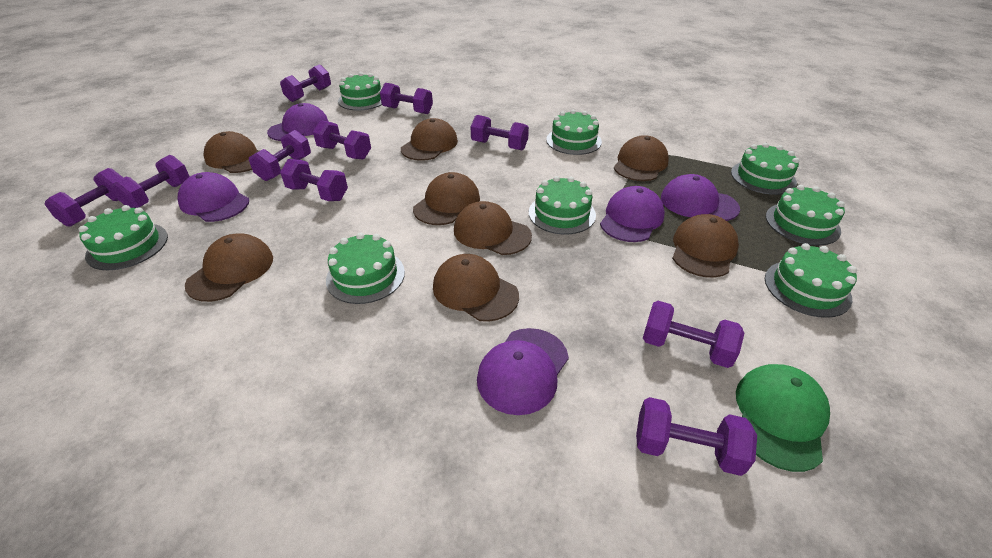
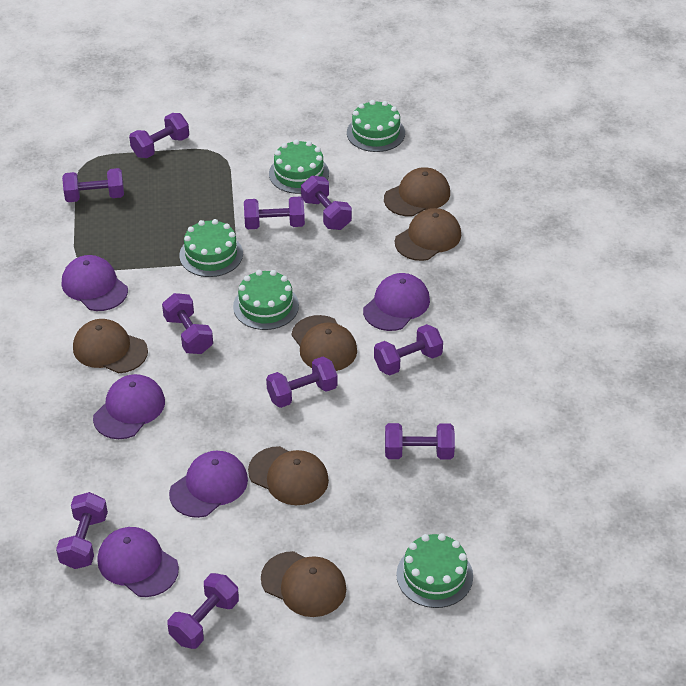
brown cap: [185,233,273,302] [203,131,259,173] [401,118,458,161] [413,172,480,225] [433,254,519,322] [454,201,532,255] [614,135,669,181] [672,214,739,278] = 8 -> [73,319,148,373] [248,446,329,505] [261,551,346,617] [292,315,357,371] [384,167,450,216] [395,208,461,261] = 6
green cake: [79,205,168,270] [326,233,405,304] [338,72,382,110] [529,176,596,234] [546,110,602,155] [731,143,799,195] [765,243,857,318] [766,185,845,245] = 8 -> [179,219,243,277] [233,270,299,330] [269,139,329,194] [347,100,405,152] [396,533,473,608] = 5
green cap: [736,364,830,472] = 1 -> none = 0

